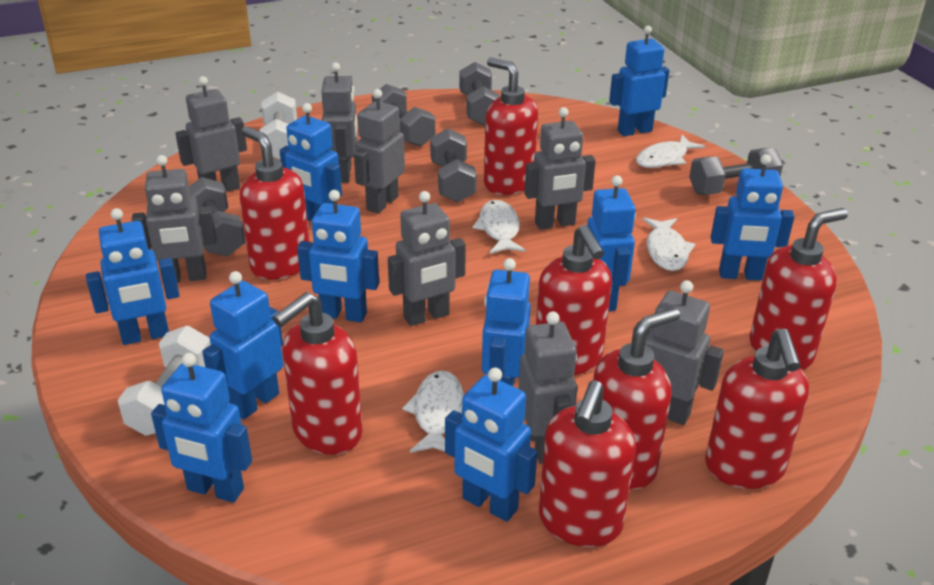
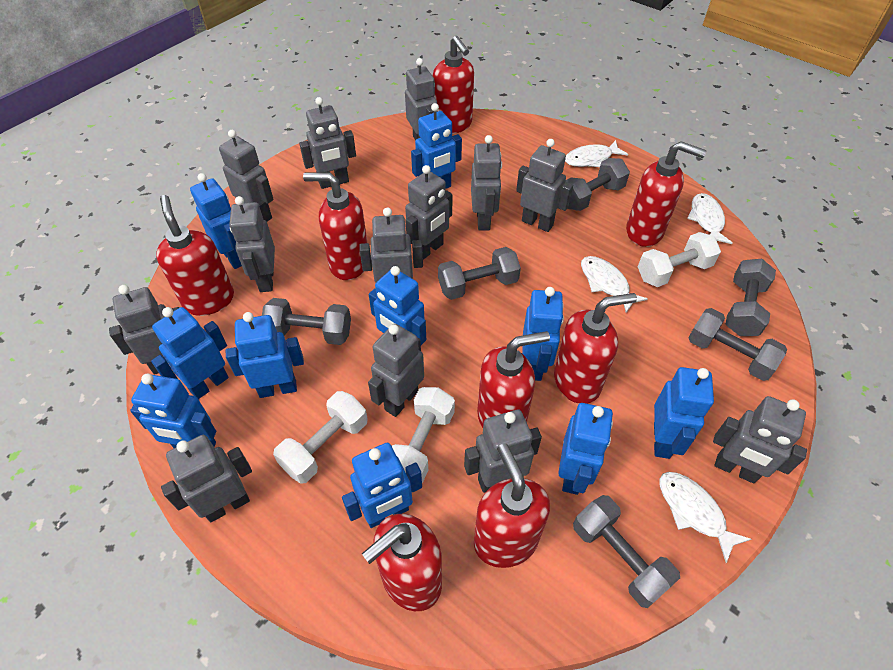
grey dumbbell: [189,177,246,257] [372,84,435,147] [430,128,477,202] [459,62,500,125] [689,148,783,195] = 5 -> [262,298,351,345] [438,247,521,300] [565,158,630,211] [573,495,680,608] [689,308,787,381] [726,259,776,336] = 6
grey robot: [132,155,217,283] [175,76,247,192] [321,62,358,183] [354,89,405,214] [388,191,466,326] [519,311,577,464] [524,107,596,230] [632,280,724,425] = 8 -> [109,285,179,375] [161,435,252,522] [219,130,274,222] [229,196,275,292] [299,97,356,189] [359,207,423,283] [368,324,424,417] [405,58,437,141] [405,165,452,260] [464,409,542,493] [471,135,502,231] [516,139,573,232] [713,396,807,484] = 13
white dumbbell: [118,326,211,436] [260,91,297,160] = 2 -> [273,391,368,484] [392,387,455,483] [638,232,721,287] = 3

